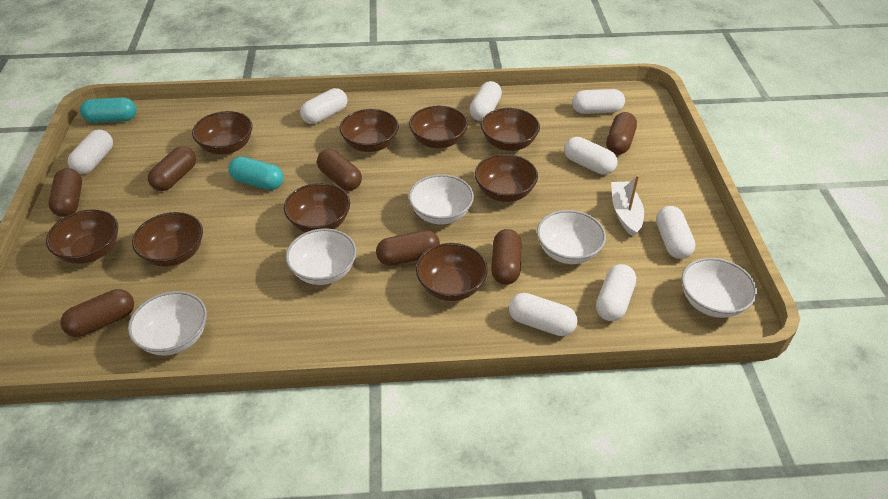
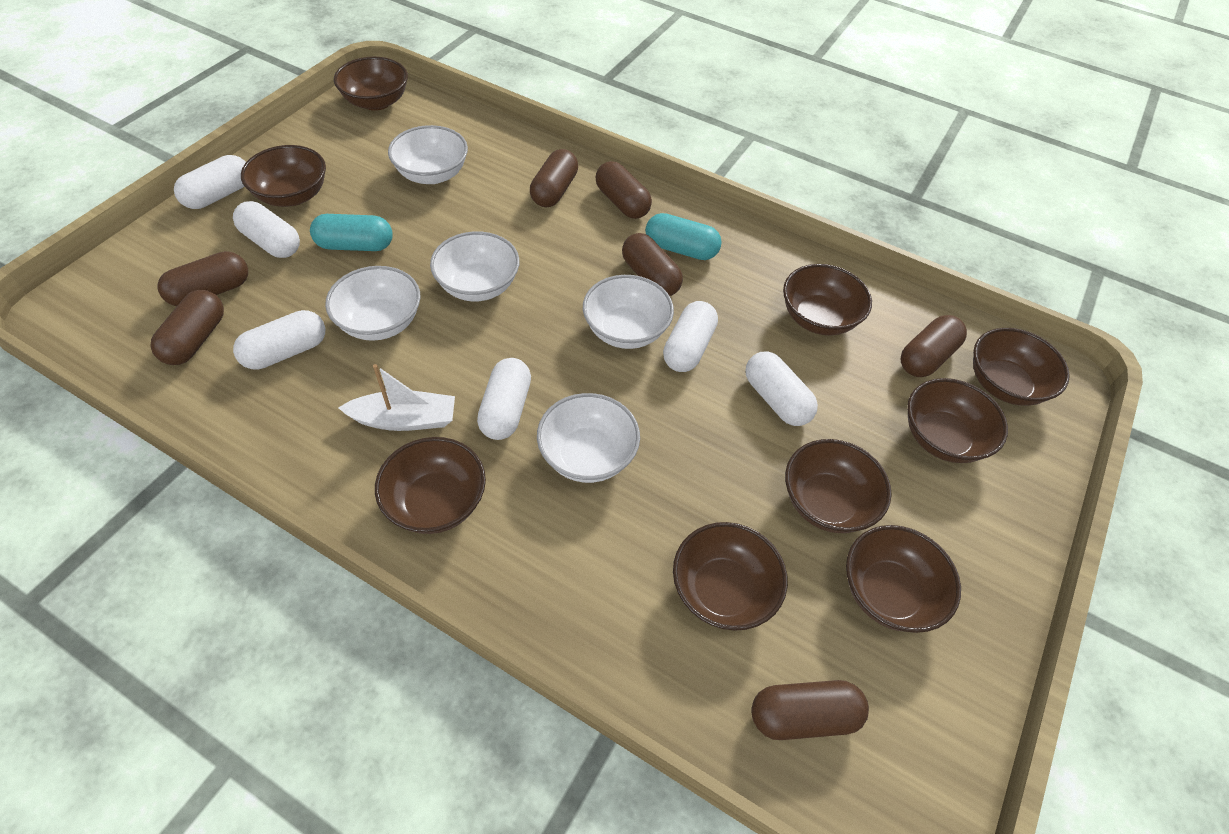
white capsule: [68,130,113,174] [300,88,348,124] [469,81,502,121] [509,293,578,336] [564,137,618,175] [572,89,625,114] [596,264,636,321] [656,206,696,259] = 8 -> [174,155,246,209] [233,201,300,258] [233,310,325,370] [477,358,531,440] [663,301,718,372] [745,351,818,426] = 6

